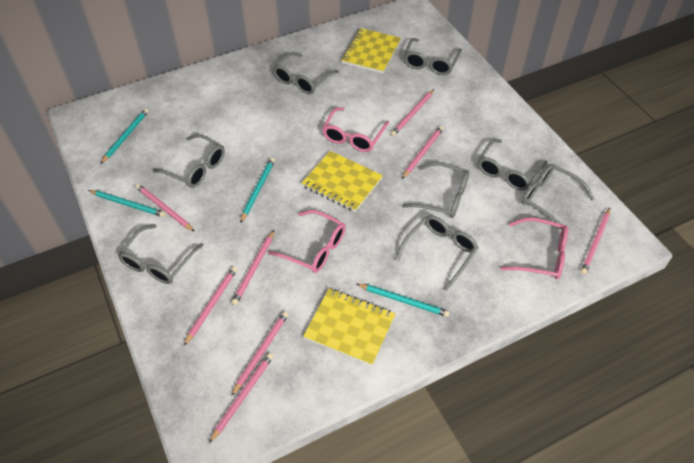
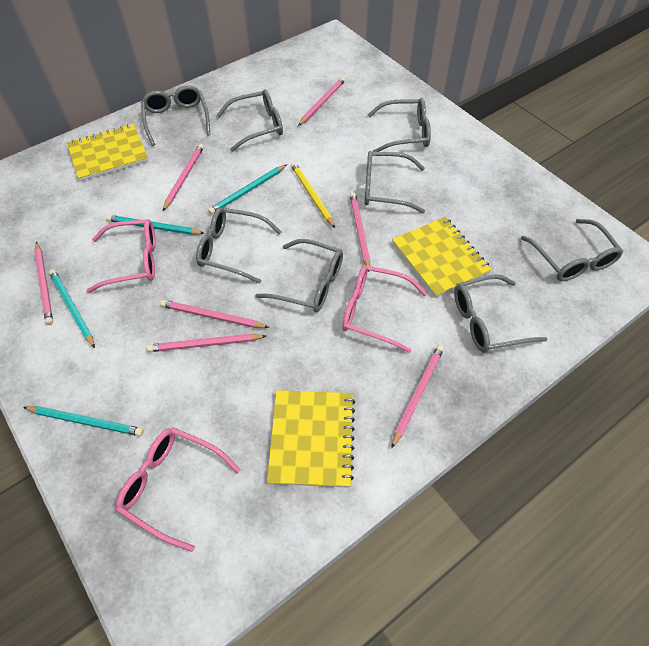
pink pencil: [136,184,195,232] [184,267,237,346] [209,353,273,443] [232,230,274,305] [232,311,288,396] [391,89,434,136] [402,126,444,179] [581,208,610,274] = 8 -> [34,241,53,325] [147,334,266,352] [160,300,269,328] [163,144,204,211] [298,77,346,126] [350,192,370,271] [391,345,444,449] = 7
yellow pencil: none = 0 -> [291,162,335,228] = 1

